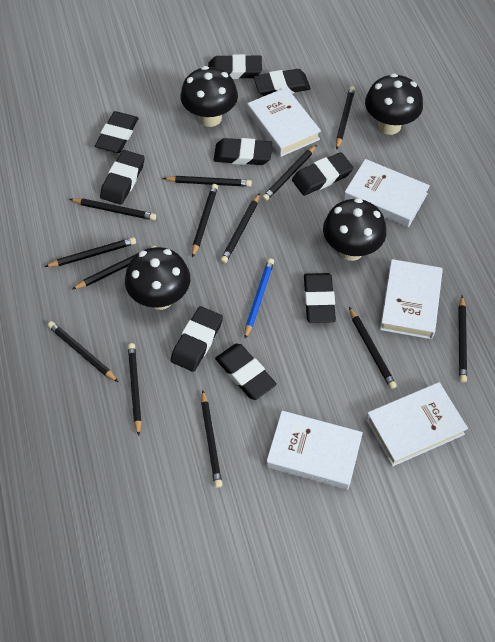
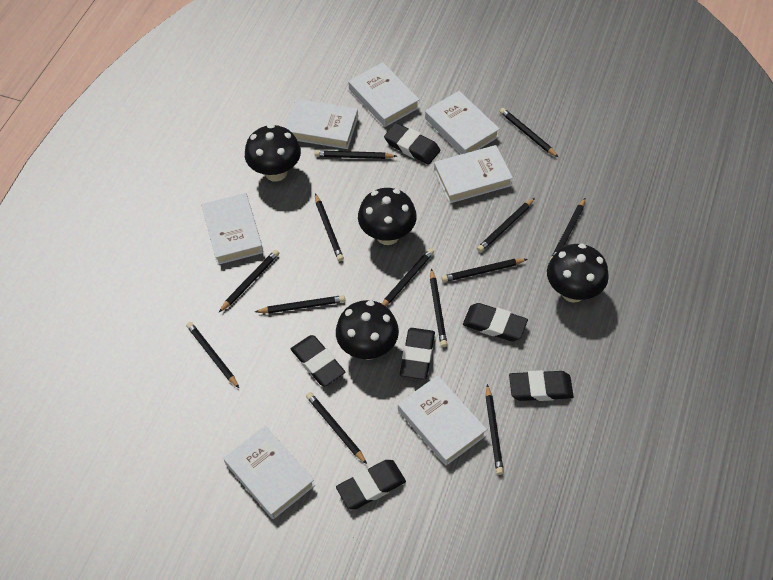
black eraser: [95,111,139,153] [100,150,145,205] [170,306,223,372] [208,54,262,79] [214,138,272,165] [215,344,277,400] [254,69,311,96] [292,152,354,196] [304,273,336,323] = 9 -> [291,335,345,386] [336,460,406,509] [384,123,440,165] [400,328,435,380] [463,303,528,341] [509,370,574,401] = 6
blue pencil: [244,258,274,339] = 1 -> none = 0
white book: [247,87,321,157] [266,411,363,490] [344,159,430,227] [366,382,468,467] [380,259,443,339] = 5 -> [201,193,263,265] [223,426,315,519] [286,99,358,149] [348,62,420,127] [398,375,487,466] [425,91,500,154] [434,145,513,204] = 7

